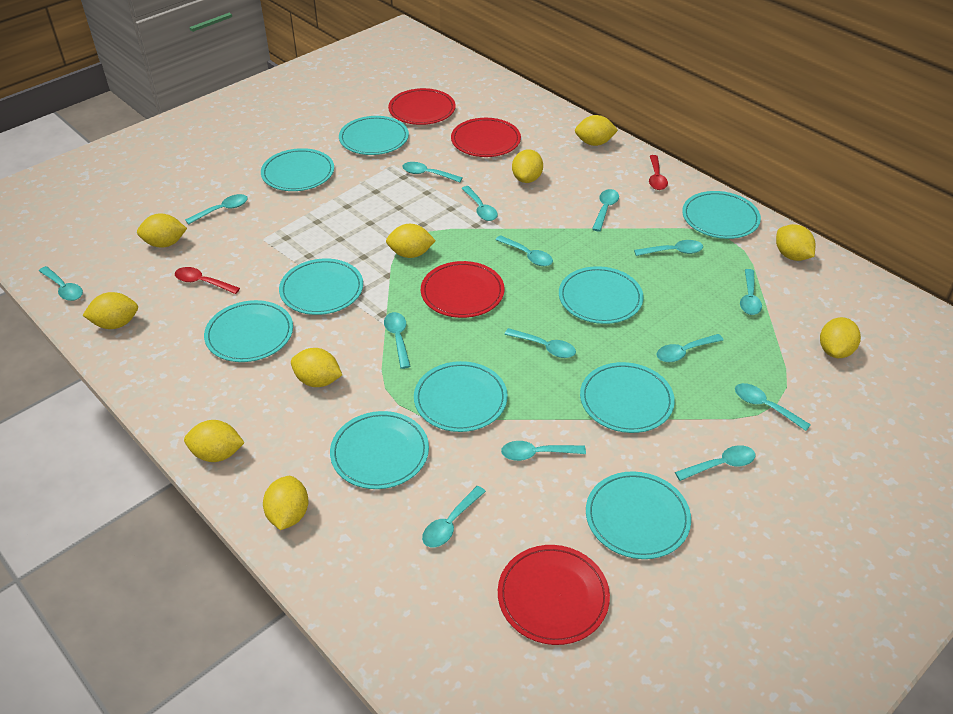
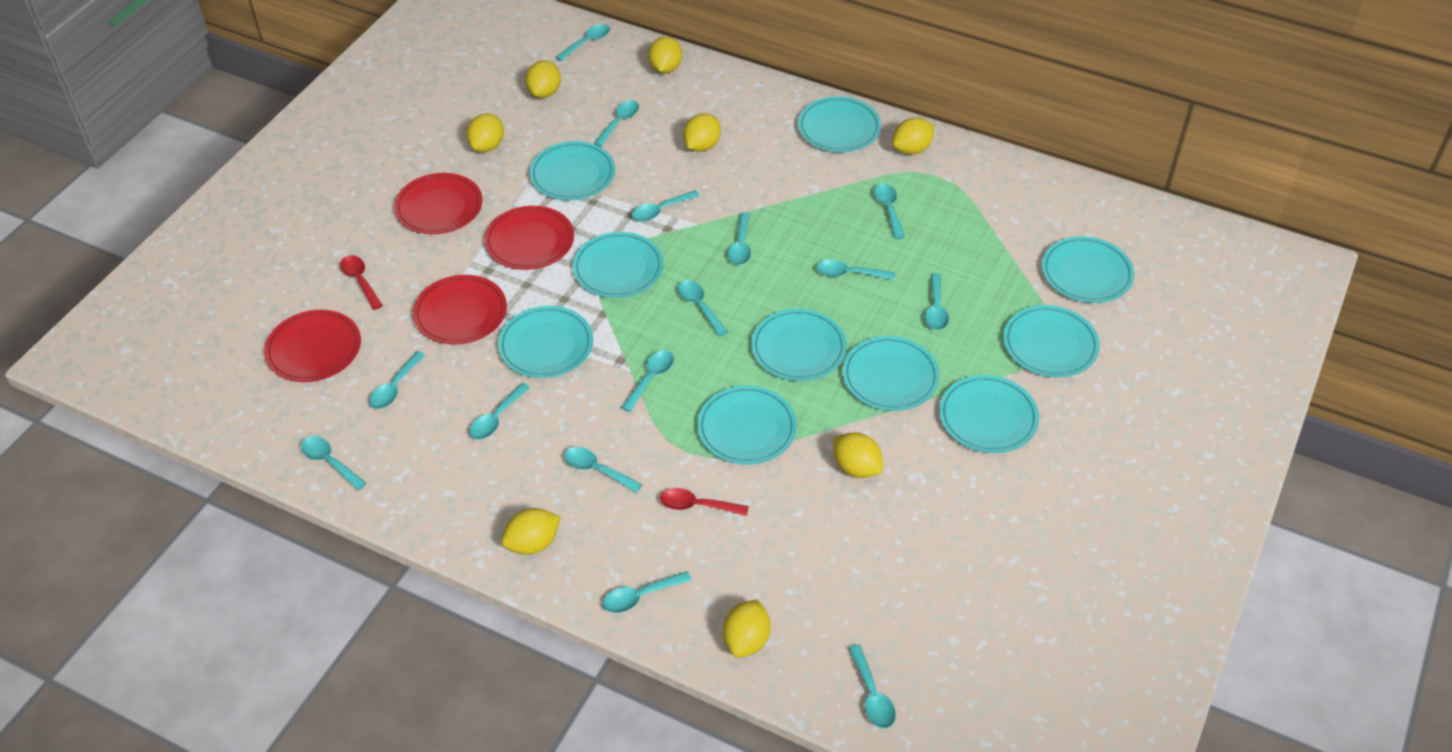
yellow lemon: [82,292,138,329] [137,213,187,248] [184,420,244,462] [263,476,309,530] [291,348,342,387] [386,224,436,258] [512,149,543,183] [575,115,618,146] [776,224,816,261] [820,317,861,358] = 10 -> [466,113,504,152] [502,508,561,555] [525,60,561,98] [648,37,682,74] [683,113,721,152] [723,599,770,658] [833,432,883,478] [892,117,934,155] = 8

